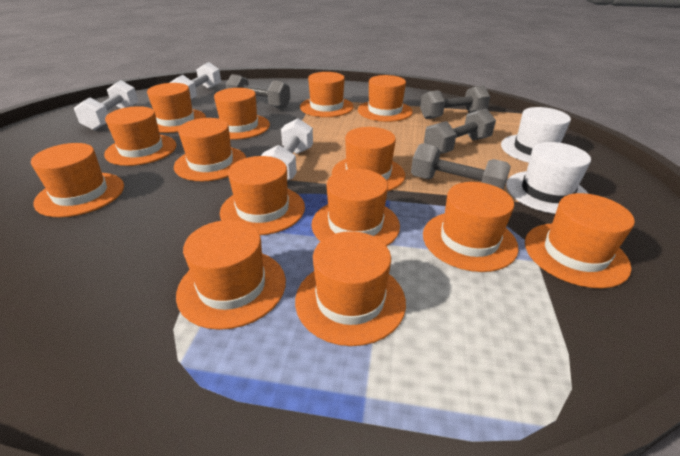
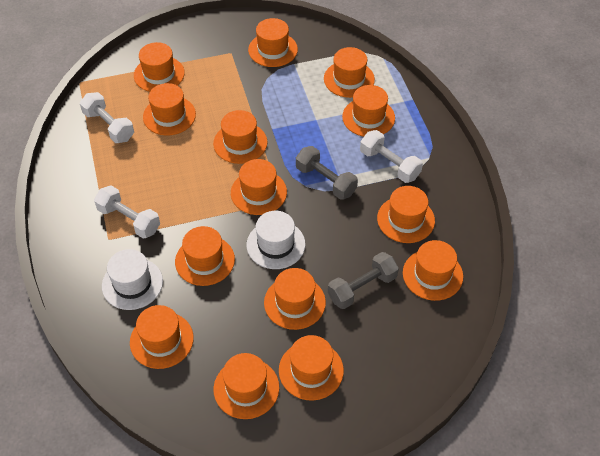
grey dumbbell: [225,74,290,109] [411,143,511,190] [420,86,490,119] [424,108,496,154] = 4 -> [296,146,358,200] [328,252,399,309] = 2

